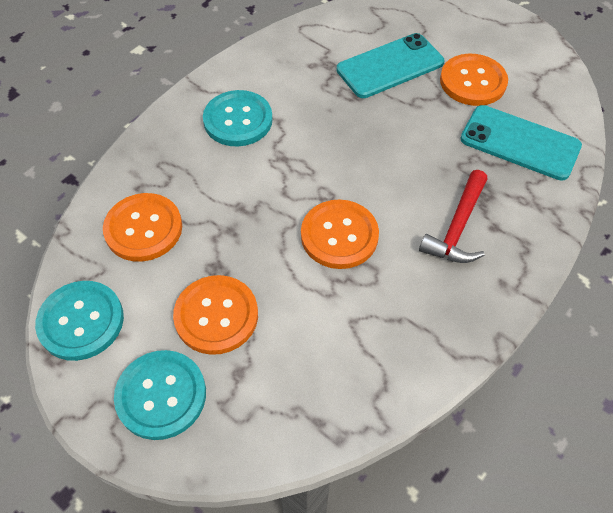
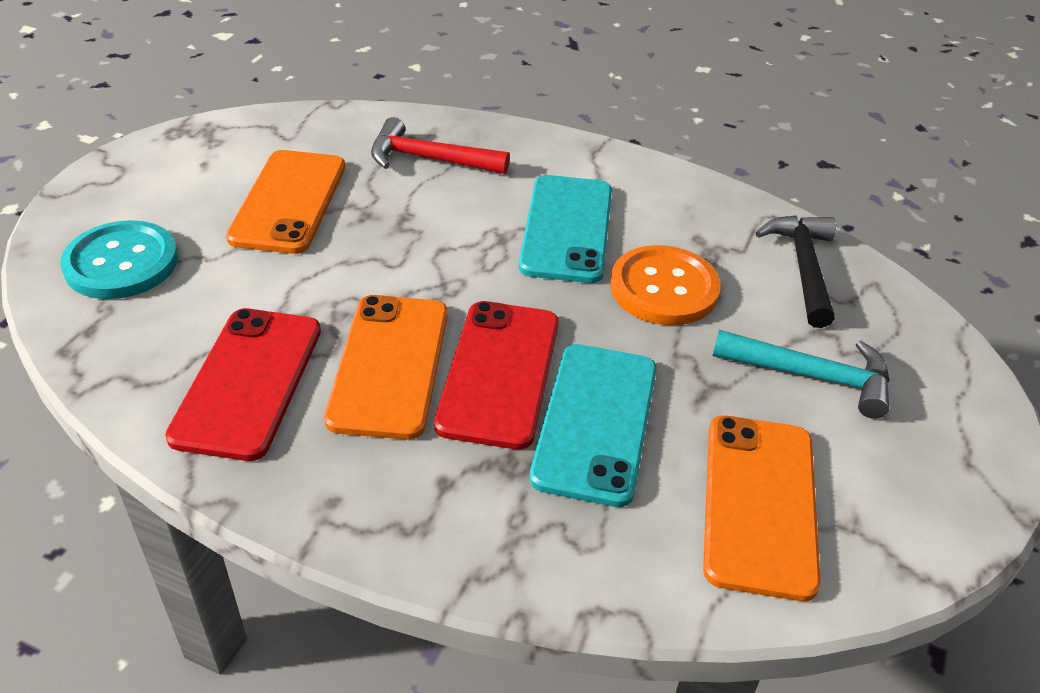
black hammer: none = 0 -> [756,215,836,328] = 1
orange button: [103,193,182,262] [173,275,258,355] [301,199,379,269] [440,54,508,106] = 4 -> [610,245,721,325] = 1
orange phone: none = 0 -> [226,150,345,254] [324,295,448,440] [703,415,821,601] = 3
red phone: none = 0 -> [165,308,321,461] [434,301,559,449] = 2
turquoise button: [35,281,124,361] [114,350,206,440] [203,90,273,146] = 3 -> [60,220,178,299] = 1
turquoise hammer: none = 0 -> [713,330,890,419] = 1

